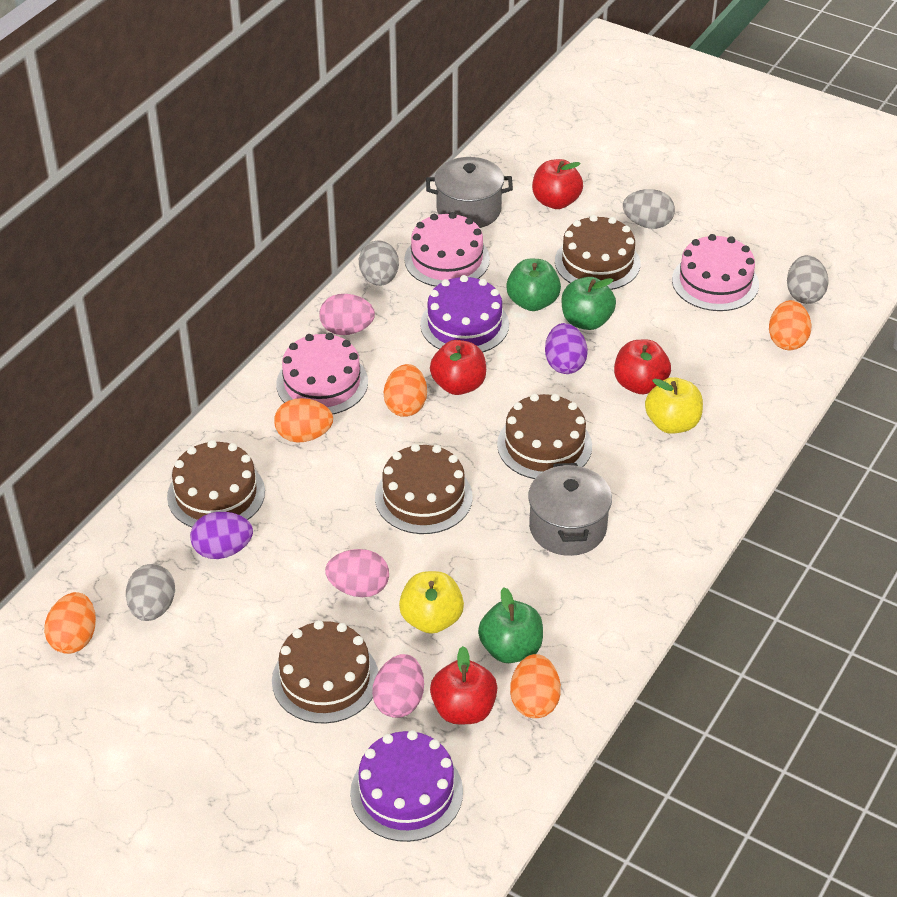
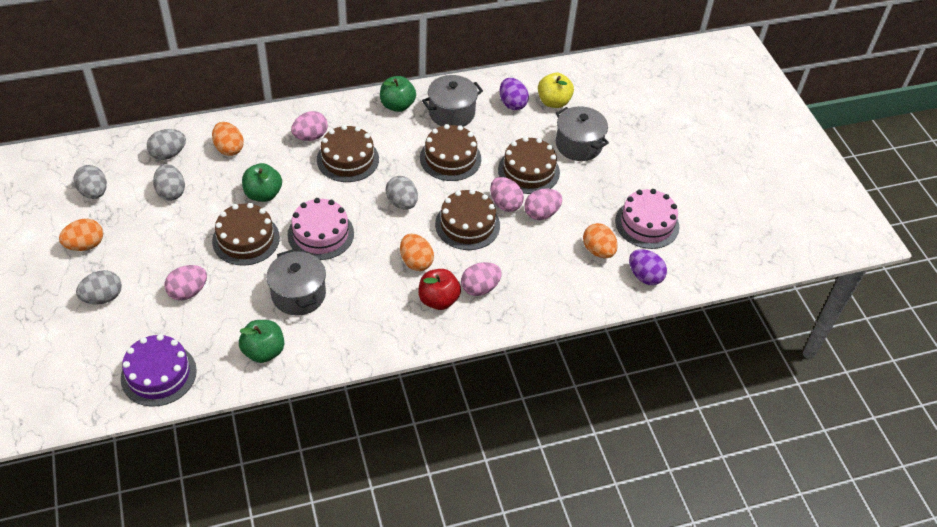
grey egg: [126,564,175,621] [359,240,399,286] [623,189,675,229] [787,255,829,304] = 4 -> [74,165,107,199] [76,270,122,304] [147,129,186,160] [153,164,185,201] [386,176,418,210] = 5
grey pot: [426,157,513,228] [528,463,612,556] = 2 -> [267,249,326,316] [422,75,483,127] [556,106,609,161] = 3
orange egg: [44,592,96,654] [274,398,333,443] [384,364,427,417] [510,654,561,718] [769,300,811,350] = 5 -> [59,219,103,251] [212,122,244,156] [400,234,434,271] [583,223,618,258] = 4
pink cake: [276,333,368,415] [404,212,490,287] [672,234,759,311] = 3 -> [288,198,354,260] [615,189,679,249] = 2
pink egg: [319,294,375,335] [325,549,389,597] [372,654,424,718] = 3 -> [164,265,207,300] [291,111,328,141] [461,262,502,296] [490,177,524,212] [524,189,562,220] = 5
purple cake: [350,730,463,842] [420,275,509,352] = 2 -> [121,334,197,407] = 1
red apple: [430,340,486,395] [430,646,498,724] [532,159,583,209] [614,339,671,394] = 4 -> [418,269,461,310] = 1
yellow apple: [399,571,464,634] [645,377,703,434] = 2 -> [538,73,574,108] = 1

